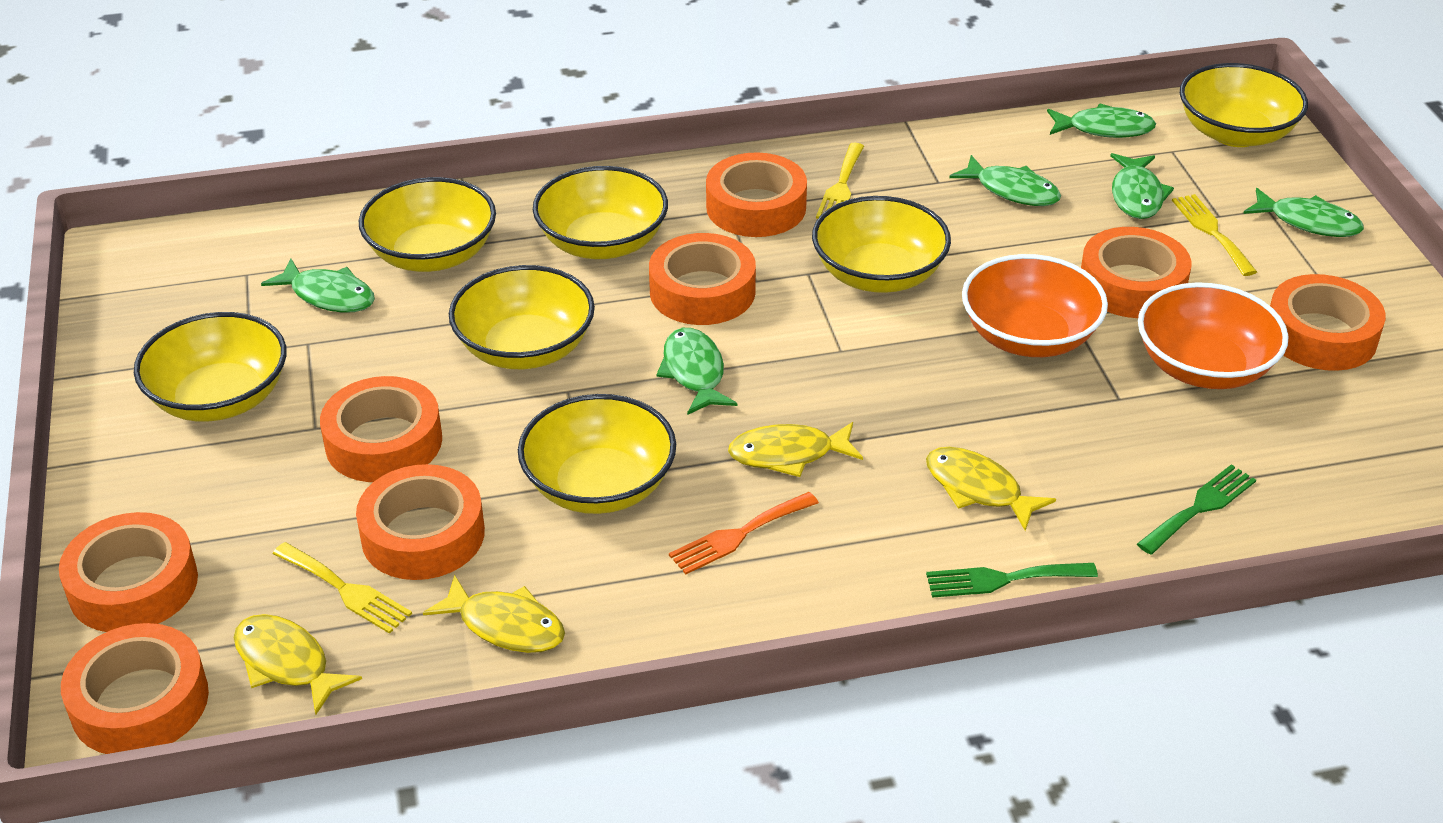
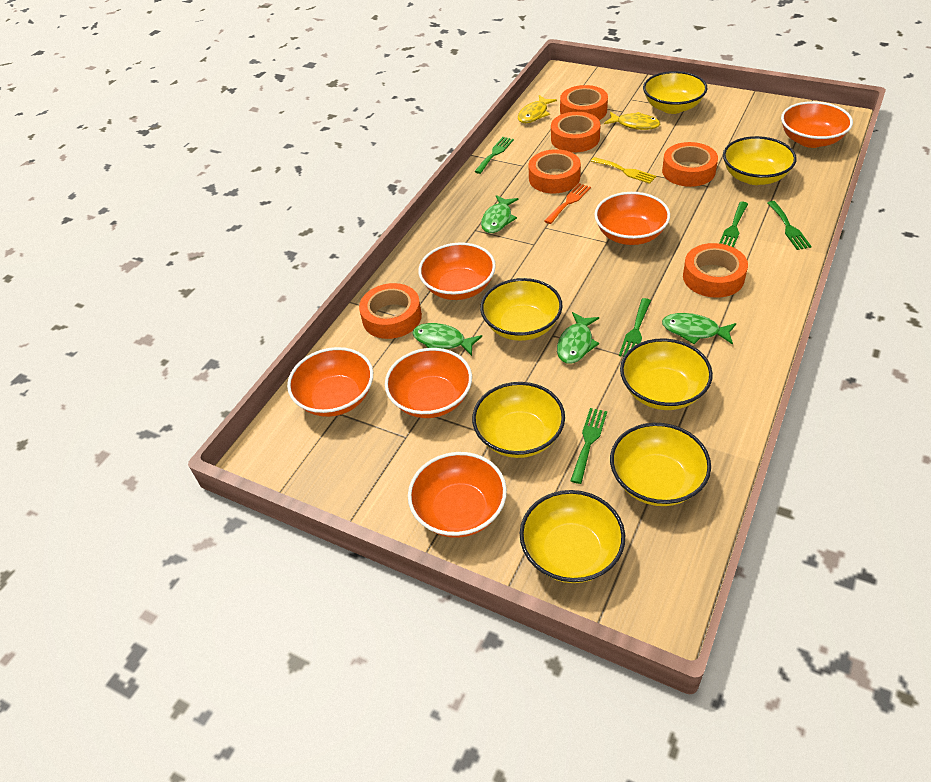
green fish: [261,259,375,313] [656,328,738,415] [949,155,1061,206] [1047,103,1156,138] [1110,153,1174,219] [1243,188,1364,237] = 6 -> [412,323,482,356] [481,195,518,233] [557,312,599,364] [662,313,736,345] = 4
green fork: [926,563,1098,598] [1137,464,1256,555] = 2 -> [474,137,514,174] [570,408,607,484] [619,298,651,357] [719,202,748,247] [767,201,812,250] = 5
orange bowl: [962,254,1108,357] [1138,282,1288,389] = 2 -> [287,347,373,417] [385,348,472,418] [408,452,507,538] [418,242,496,300] [594,192,670,245] [781,101,853,148] = 6
orange tape: [59,512,198,632] [61,623,209,754] [320,376,442,482] [356,464,485,580] [649,233,756,325] [706,152,807,237] [1081,227,1192,318] [1270,274,1386,371] = 8 -> [359,283,422,339] [528,149,581,194] [551,112,601,153] [560,85,608,120] [662,142,718,187] [683,243,748,298] = 6
yellow fish: [234,614,362,715] [423,575,565,653] [728,422,863,477] [926,447,1056,531] = 4 -> [518,95,557,123] [604,112,660,130] = 2
yellow fork: [273,542,412,634] [816,143,864,219] [1172,194,1257,276] = 3 -> [591,157,656,184] = 1

